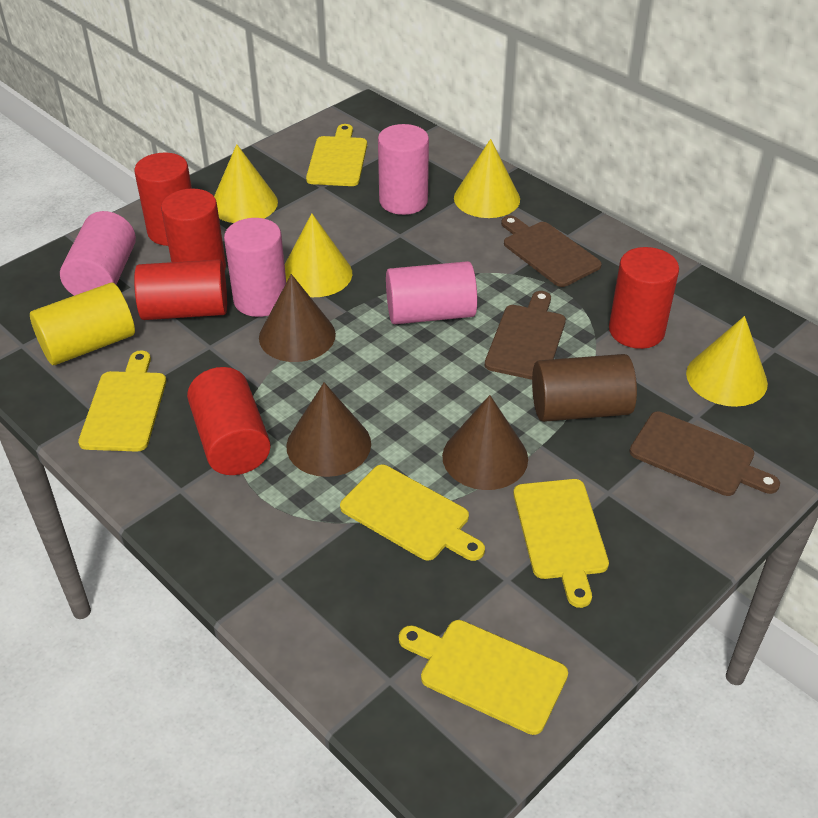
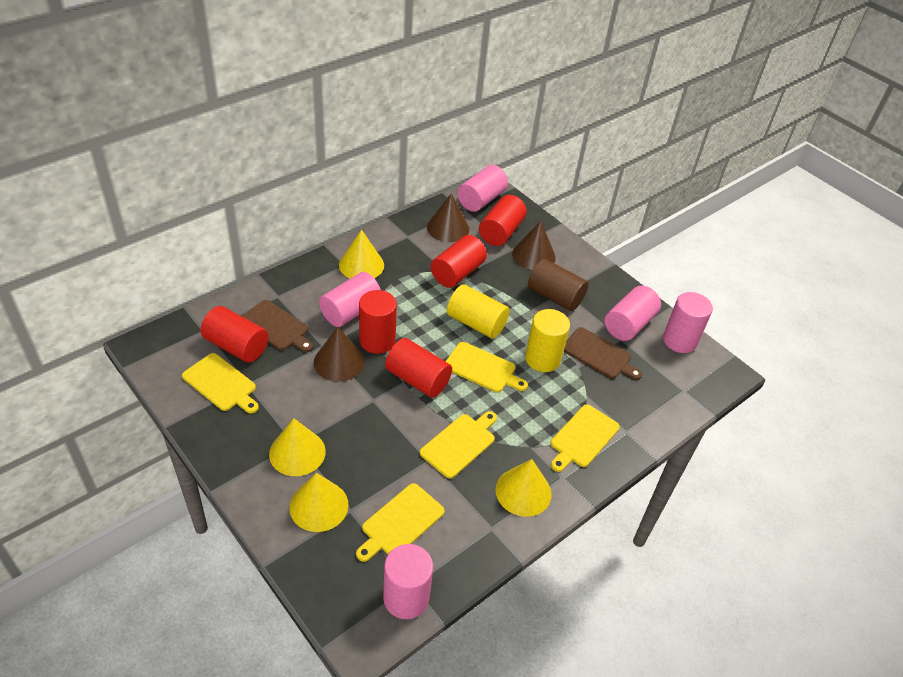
brown cutting board: [485,291,566,380] [501,216,602,287] [629,411,780,496] = 3 -> [242,300,313,352] [564,327,642,380] = 2
pink cylinder: [60,211,136,296] [224,218,286,317] [378,124,429,215] [386,261,477,324] = 4 -> [319,272,381,327] [383,544,433,619] [458,165,508,212] [605,286,661,341] [663,292,713,353] = 5
yellow cylinder: [30,283,135,365] = 1 -> [447,284,510,338] [525,309,570,372] = 2

